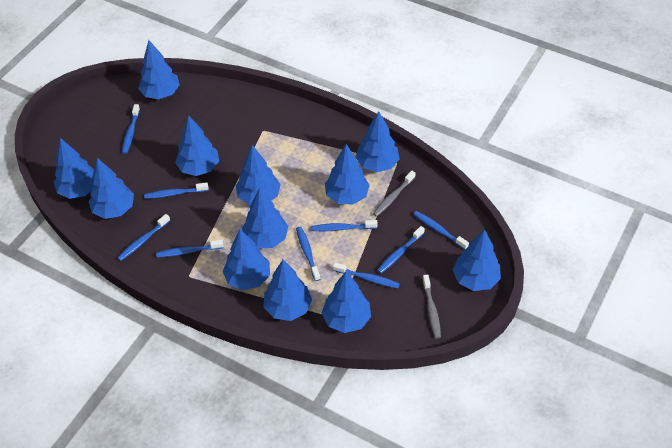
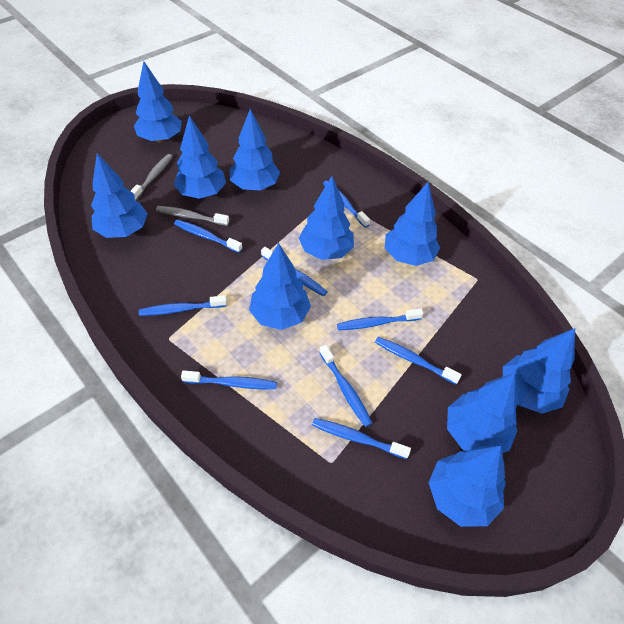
blue tree: [54,138,94,199] [88,158,134,219] [138,40,180,99] [175,115,219,176] [222,229,270,290] [236,145,281,205] [242,188,288,248] [263,260,312,321] [322,272,371,333] [325,144,370,205] [356,112,400,172] [453,229,501,291] = 12 -> [91,153,148,238] [134,61,182,143] [174,115,226,199] [230,109,280,191] [249,243,311,330] [299,176,354,260] [385,182,440,266] [429,446,506,527] [447,373,518,453] [503,328,575,414] = 10

